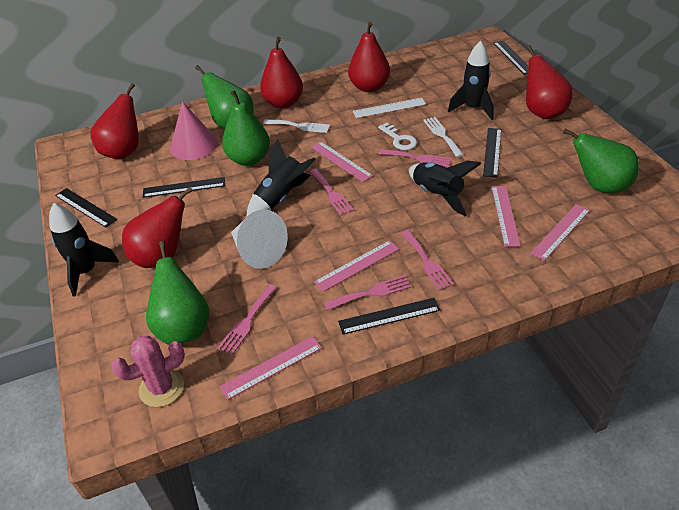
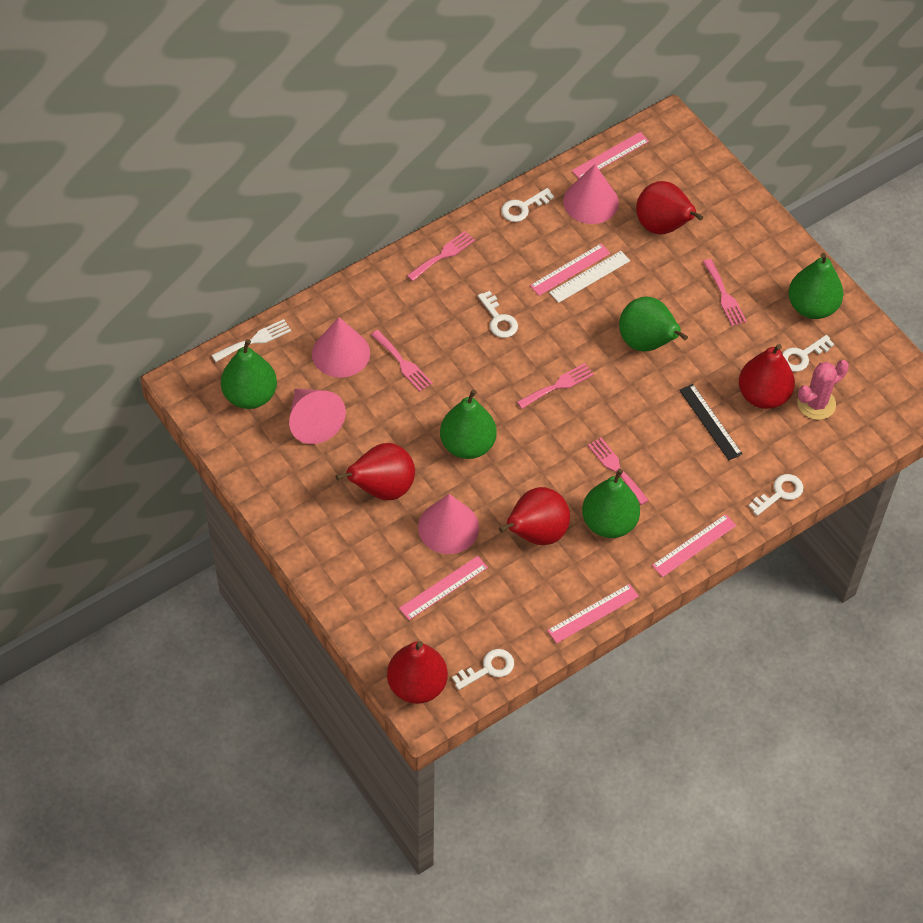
black rocket: [49,203,119,297] [247,139,316,216] [409,160,481,216] [448,41,494,120] = 4 -> none = 0
black ruler: [55,188,117,228] [143,177,225,198] [338,298,440,335] [483,128,501,178] [493,41,529,75] = 5 -> [679,384,742,460] = 1
green pear: [146,241,209,345] [195,65,254,129] [222,90,270,166] [563,128,639,193] = 4 -> [221,339,277,409] [440,389,497,459] [582,469,640,538] [619,296,688,352] [788,253,843,319] = 5
pink cone: [170,102,218,160] = 1 -> [289,388,346,444] [312,317,370,378] [418,494,479,554] [563,164,619,224] = 4
white cone: [231,209,288,269] = 1 -> none = 0
white fork: [263,119,330,133] [423,117,464,157] = 2 -> [212,319,291,362] = 1
white key: [378,123,417,150] = 1 -> [452,649,514,690] [478,291,518,338] [501,188,554,222] [749,474,803,516] [782,335,834,372] = 5

